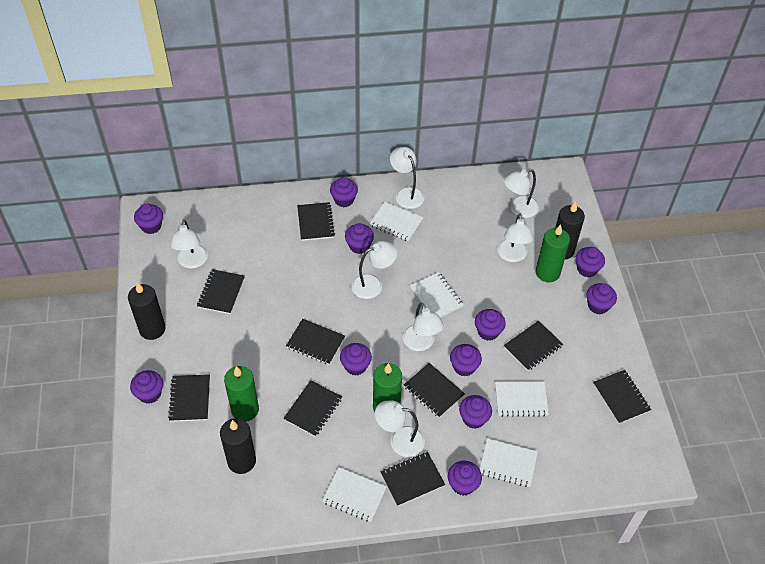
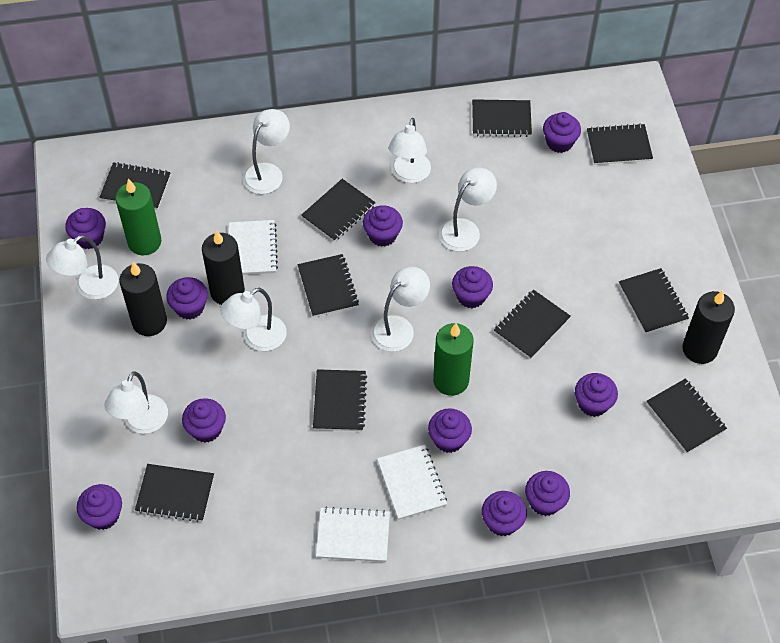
black notebook: [168,374,210,422] [197,269,245,314] [283,380,342,437] [286,319,345,365] [297,202,335,241] [381,452,445,506] [404,363,465,418] [504,321,563,371] [593,370,651,424] = 9 -> [99,162,171,210] [135,464,214,522] [297,254,359,317] [301,179,376,242] [313,369,367,431] [472,99,532,137] [494,290,571,359] [587,123,653,165] [619,268,689,334] [647,378,727,453] = 10
green candle: [224,366,259,422] [373,363,402,412] [536,224,570,282] = 3 -> [115,178,161,255] [433,323,473,396] = 2
white notebook: [322,467,387,522] [370,202,424,242] [410,272,464,318] [480,438,538,487] [495,381,549,417] = 5 -> [229,220,278,275] [316,507,390,562] [377,445,447,520] = 3

